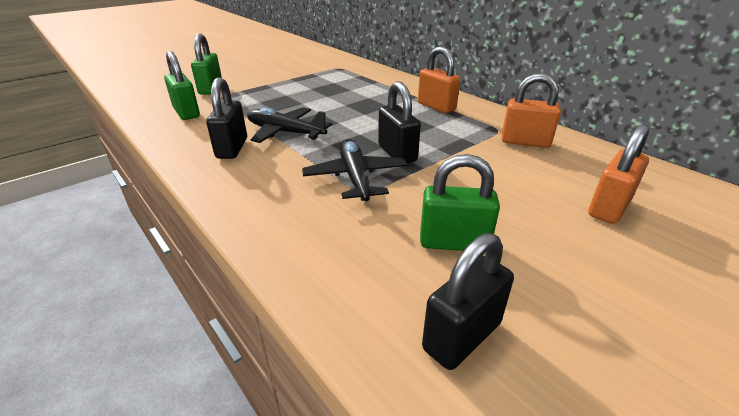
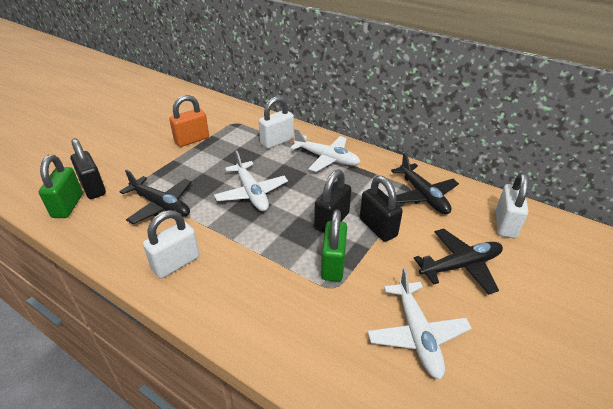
black plane: [247,107,332,143] [302,139,407,202] = 2 -> [120,170,192,224] [391,153,459,214] [414,228,503,294] = 3
green padlock: [164,51,200,120] [191,33,222,95] [420,154,500,251] = 3 -> [39,155,83,218] [321,210,347,282] = 2
orange padlock: [418,47,460,113] [502,73,561,148] [588,124,649,224] = 3 -> [169,95,209,147] = 1
white padlock: none = 0 -> [143,210,199,279] [259,96,294,149] [496,172,529,238] = 3
white plane: none = 0 -> [214,151,288,211] [290,128,360,172] [367,268,472,380] = 3

